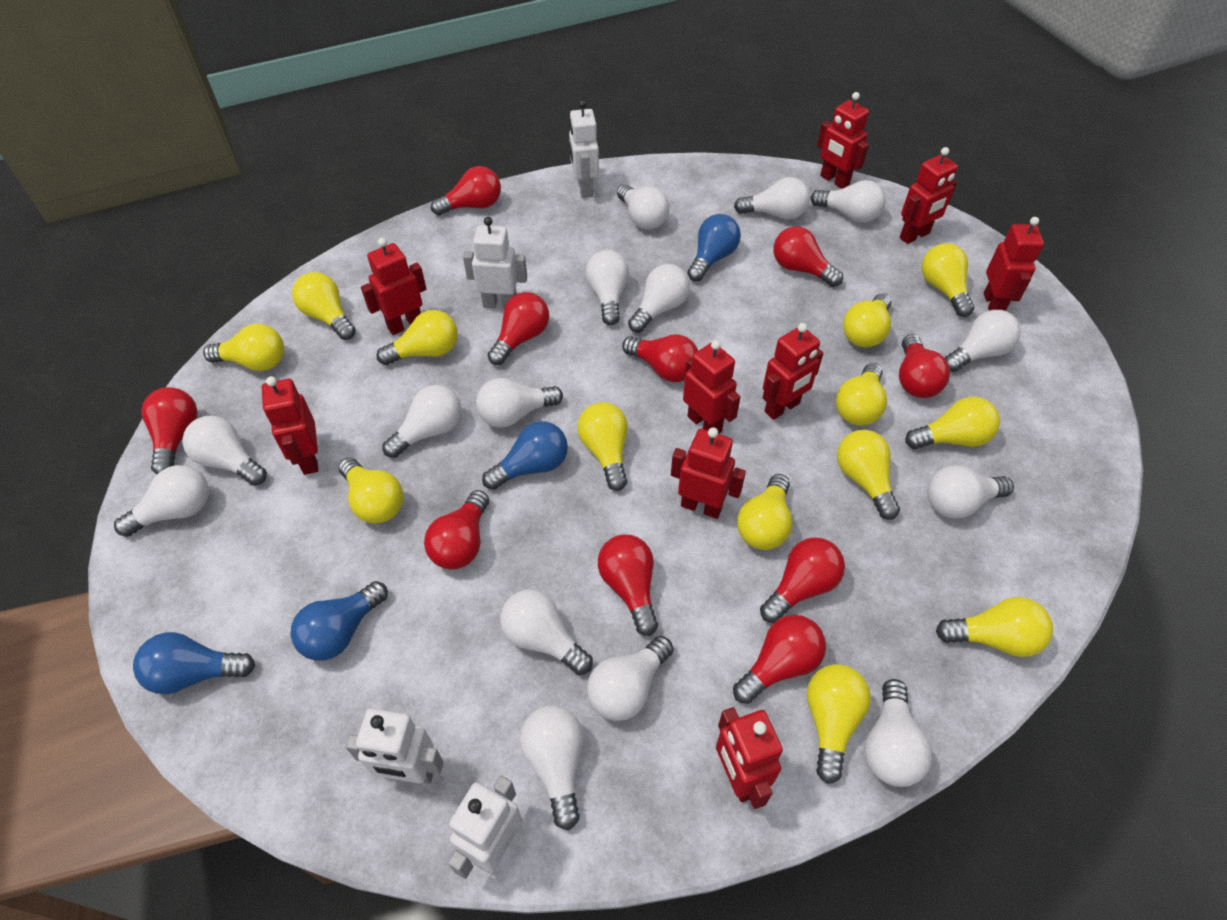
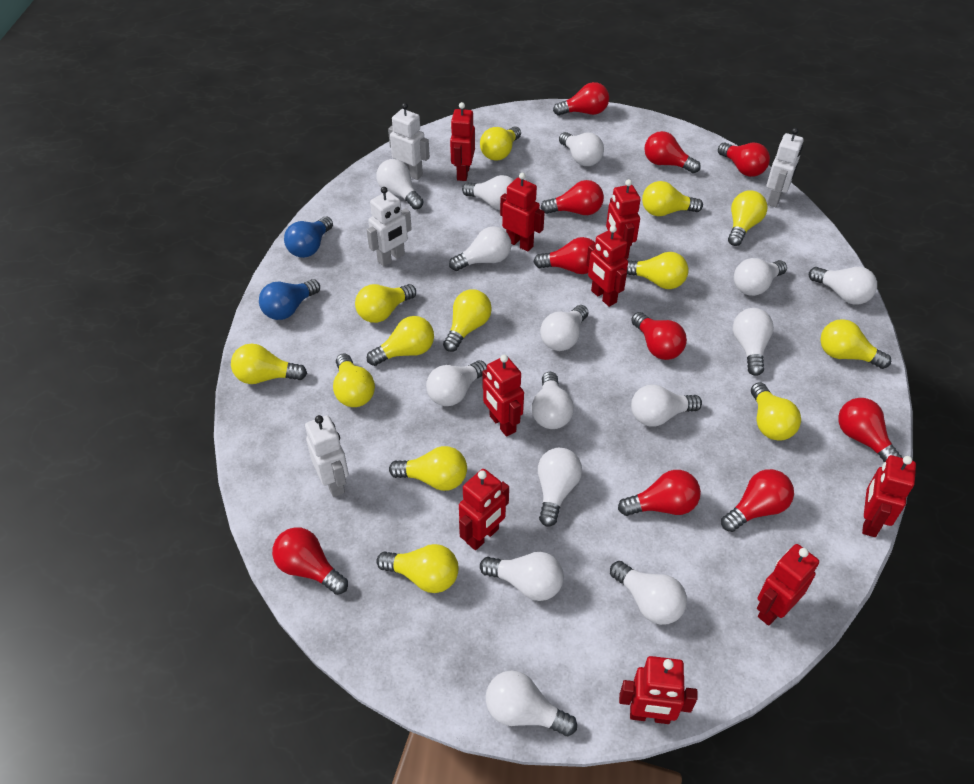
blue light bulb: [133,632,255,694] [291,581,388,661] [482,421,568,490] [687,214,741,281] = 4 -> [259,279,320,320] [284,216,333,258] = 2

